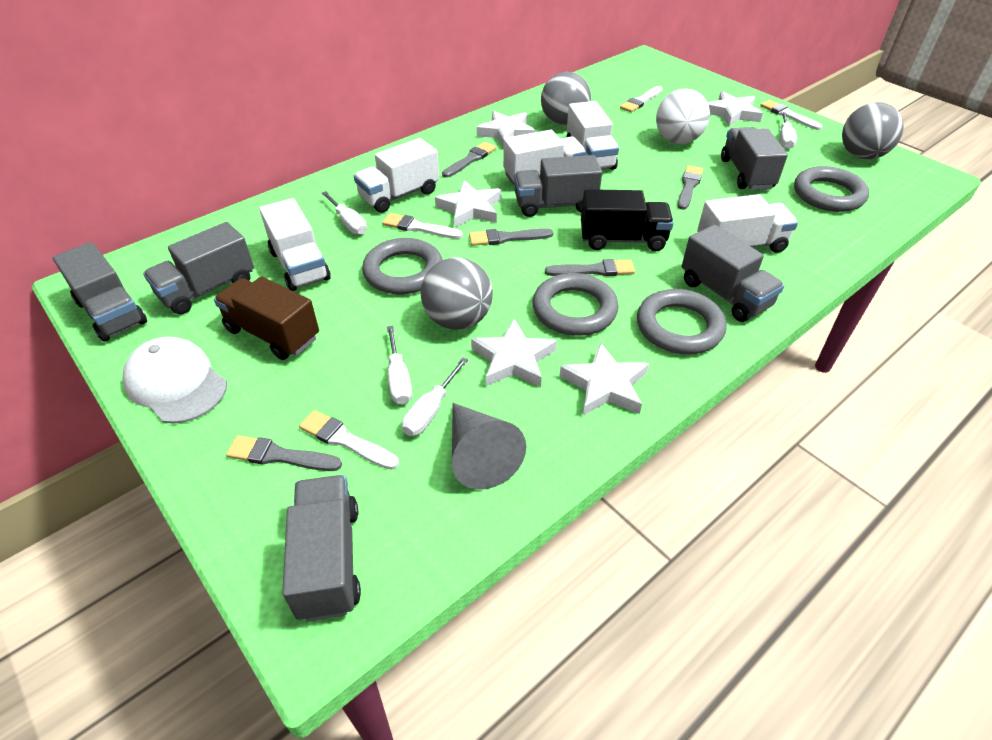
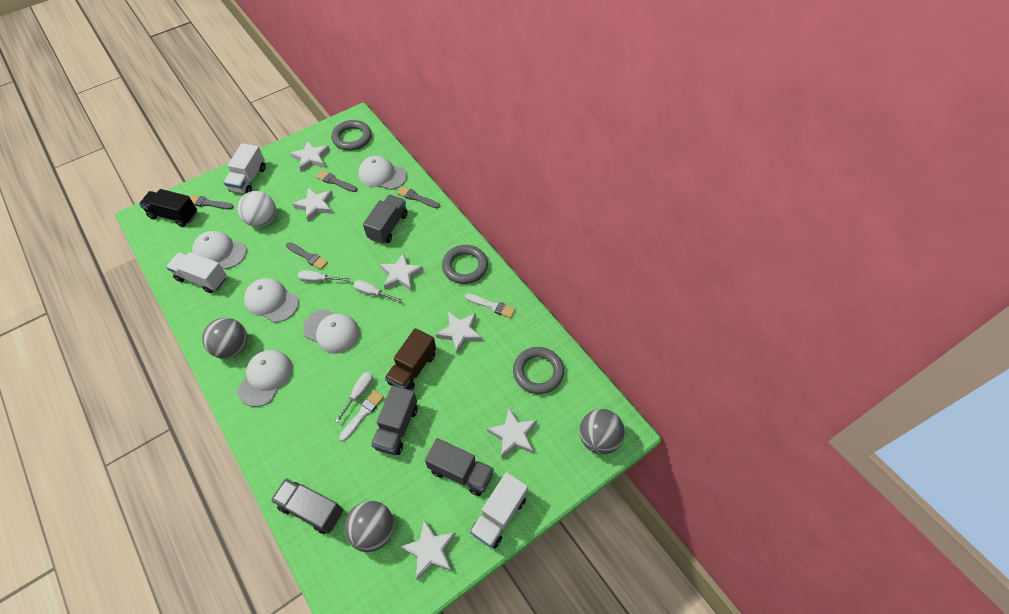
grey brush: [226,435,342,471] [442,142,496,178] [469,228,554,246] [545,259,635,276] [677,165,703,210] = 5 -> [190,195,234,209] [286,242,328,270] [316,170,357,192] [397,186,440,209] = 4
grey cone: [452,403,526,490] = 1 -> none = 0
grey ring: [362,238,443,295] [532,273,619,336] [637,289,727,354] [794,166,869,212] = 4 -> [331,120,371,151] [442,245,488,284] [513,347,564,394] = 3
grey truck: [53,242,147,342] [143,222,254,314] [282,475,361,621] [514,155,602,217] [682,224,785,322] [721,127,788,190] = 6 -> [271,478,343,534] [363,195,408,244] [371,385,417,455] [425,438,494,496] = 4
white brush: [299,410,399,470] [382,213,463,239] [620,86,663,113] [760,100,822,130] = 4 -> [339,390,384,441] [465,293,515,318] = 2
white cap: [122,337,227,424] = 1 -> [192,231,247,269] [237,350,293,407] [244,278,299,323] [303,309,360,354] [358,156,407,190] = 5
white screwdriver: [321,191,367,235] [387,326,412,404] [402,357,468,436] [780,111,797,149] = 4 -> [298,270,350,282] [335,372,373,423] [353,280,402,302] = 3
white star: [435,180,501,228] [471,319,557,387] [476,111,536,147] [560,342,649,416] [708,91,763,127] = 5 -> [290,141,330,172] [292,187,333,222] [380,253,424,291] [400,519,456,580] [436,312,482,354] [487,408,537,458] = 6
white truck: [259,198,331,291] [354,138,439,213] [503,130,586,185] [566,101,619,170] [697,194,798,253] = 5 -> [166,252,227,293] [224,143,266,194] [470,472,528,548] = 3

